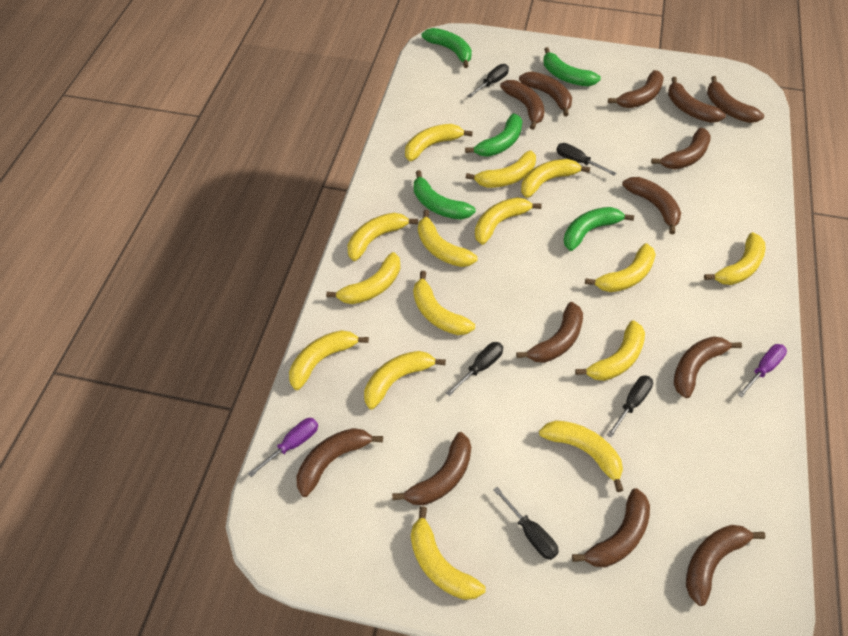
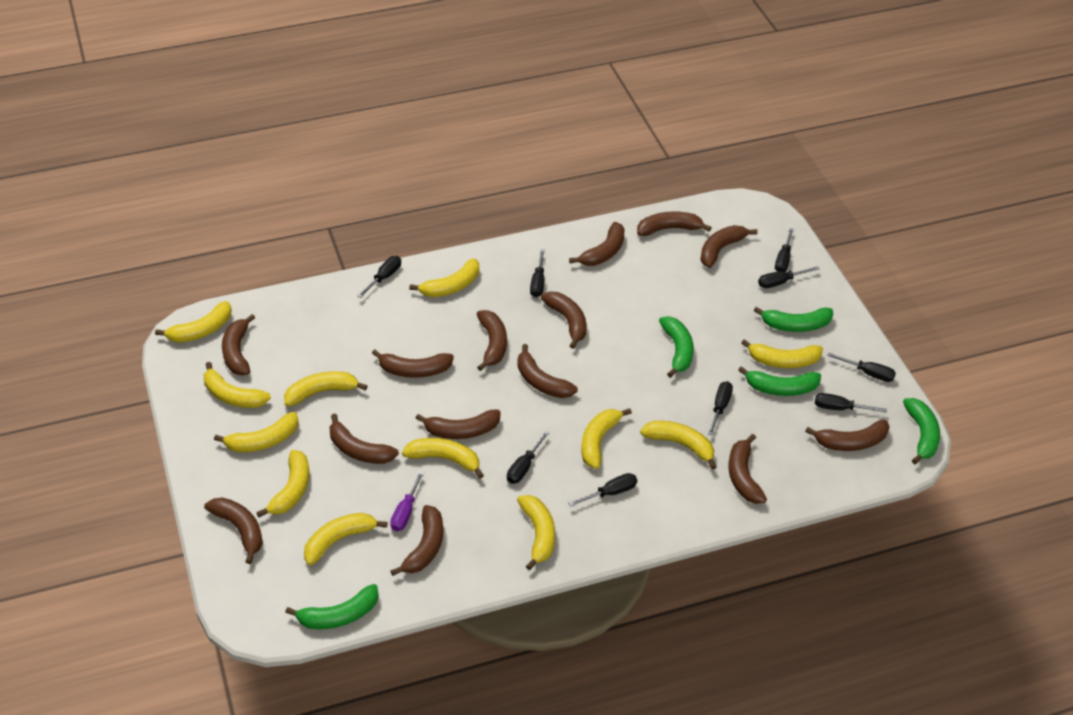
black screwdriver: [446,342,503,396] [468,64,509,98] [493,487,559,560] [556,143,616,176] [607,375,653,438] = 5 -> [357,256,401,298] [507,431,550,484] [530,249,545,297] [568,473,637,507] [708,381,733,435] [758,266,820,288] [775,228,794,272] [815,393,887,413] [827,352,896,382] = 9
brown banana: [297,428,383,497] [392,432,471,505] [500,80,544,130] [516,302,583,363] [519,72,572,116] [572,488,650,567] [608,70,664,108] [622,177,681,234] [651,128,711,169] [668,77,726,123] [674,336,742,398] [686,525,765,606] [707,76,764,123] = 13 -> [204,497,263,564] [222,314,255,375] [330,414,399,464] [372,349,454,378] [391,505,443,576] [416,409,501,439] [477,310,507,371] [517,344,578,398] [541,292,586,349] [569,222,625,266] [637,211,712,236] [700,225,758,268] [729,434,767,504] [805,420,889,451] = 14
purple screwdriver: [248,418,318,477] [737,344,787,398] = 2 -> [390,471,424,531] = 1
yellow banana: [289,330,369,390] [326,252,400,304] [347,213,418,261] [364,351,446,409] [405,124,473,161] [411,506,485,600] [413,271,475,335] [418,210,477,267] [466,151,536,188] [475,197,542,245] [521,159,590,198] [539,420,623,492] [575,320,645,381] [585,243,656,292] [704,232,765,285] = 15 -> [155,301,232,343] [204,362,271,408] [214,412,299,452] [256,450,309,517] [284,371,367,406] [304,513,388,565] [402,438,484,479] [409,258,479,297] [517,495,555,570] [581,408,632,469] [640,421,716,469] [741,339,823,368] = 12

